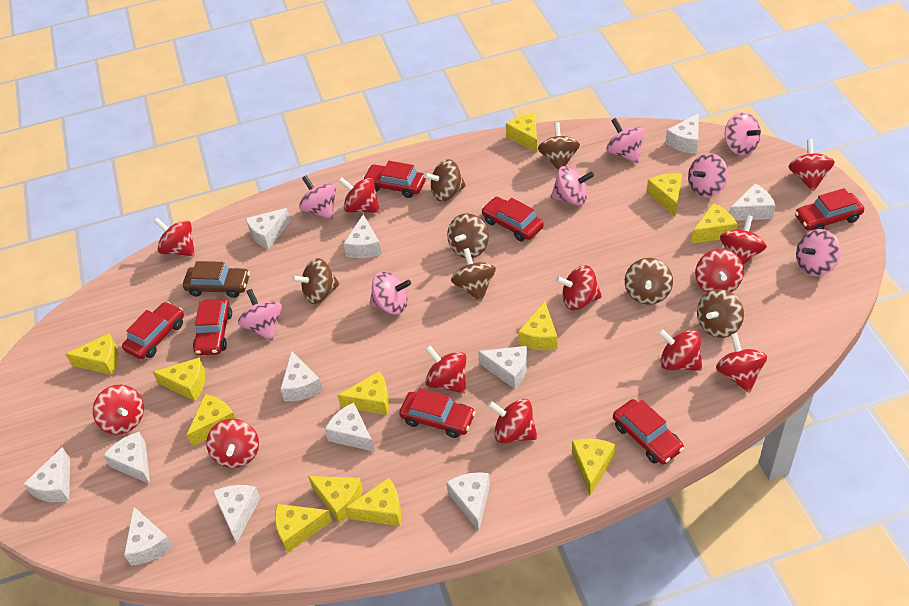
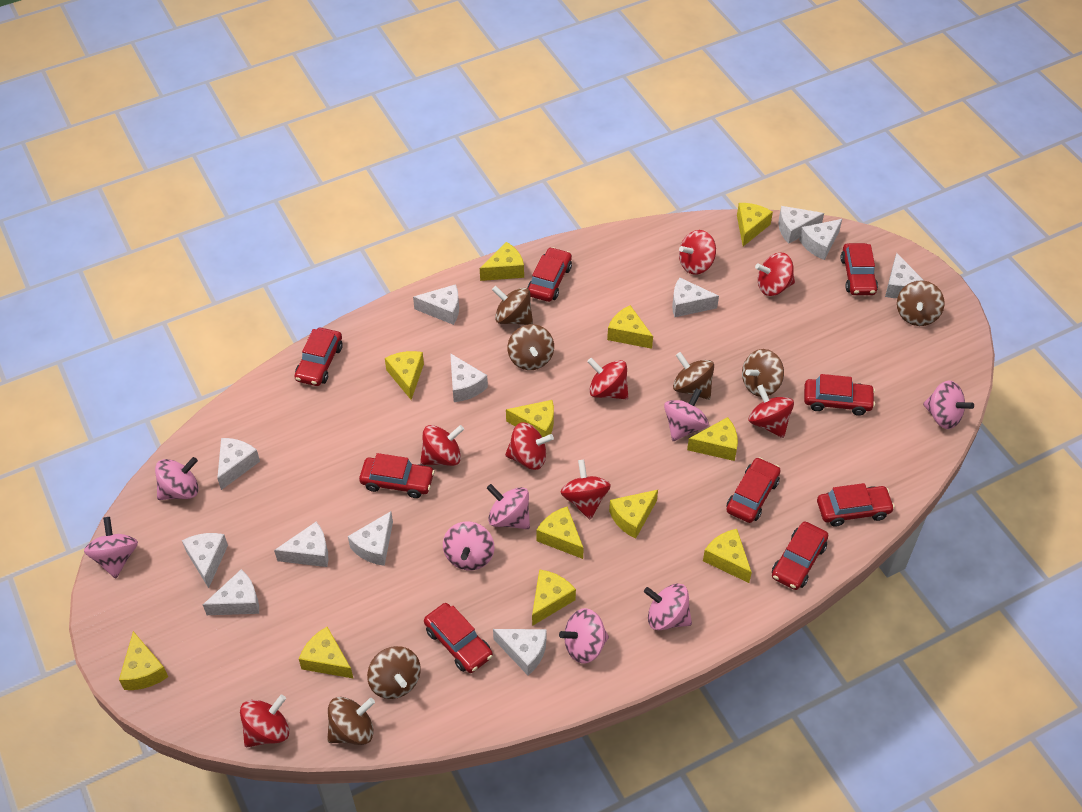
brown car: [183,261,250,298] = 1 -> none = 0
red car: [122,302,184,359] [193,299,232,355] [363,161,426,198] [399,388,476,438] [481,196,544,241] [613,399,684,465] [795,188,864,230] = 7 -> [294,328,343,386] [359,453,435,498] [424,603,493,673] [527,247,572,302] [726,457,781,523] [772,522,828,590] [804,374,875,416] [817,483,895,527] [840,243,878,295] = 9
red spinning top: [93,385,144,435] [154,218,195,256] [206,419,259,468] [339,177,380,213] [425,346,466,394] [488,399,538,443] [555,265,602,310] [658,329,702,371] [695,249,744,292] [716,333,767,393] [720,215,767,264] [788,139,835,191] = 12 -> [240,695,289,747] [420,425,464,466] [505,422,554,470] [561,460,611,520] [587,358,628,399] [679,230,716,275] [749,384,794,438] [755,252,795,296] = 8

